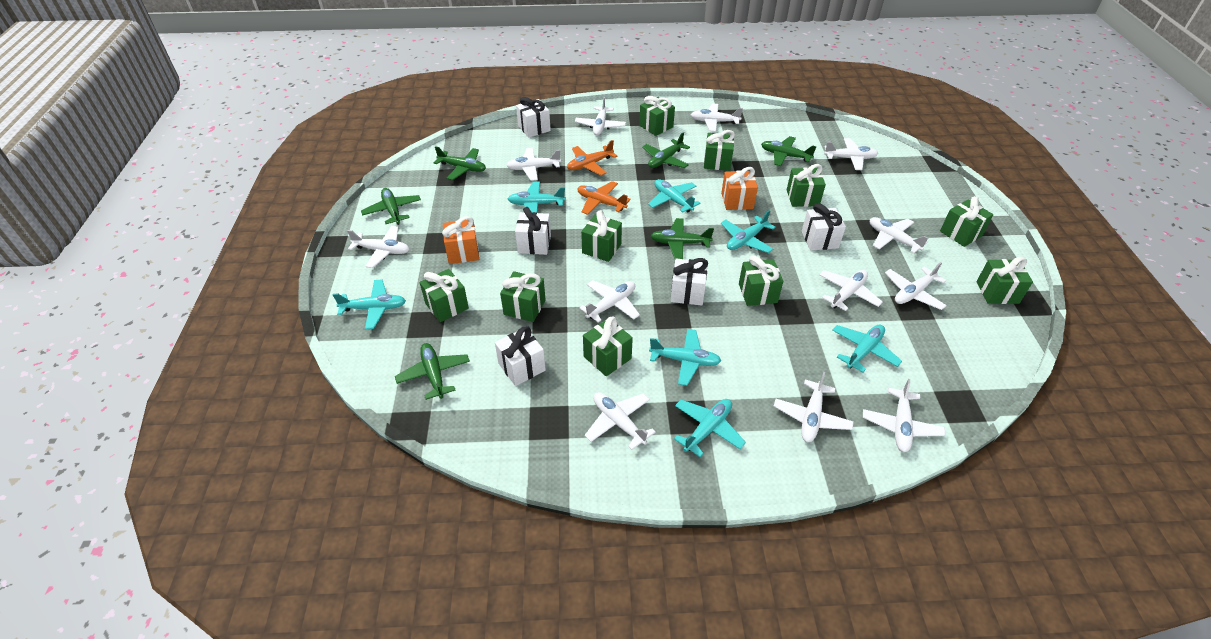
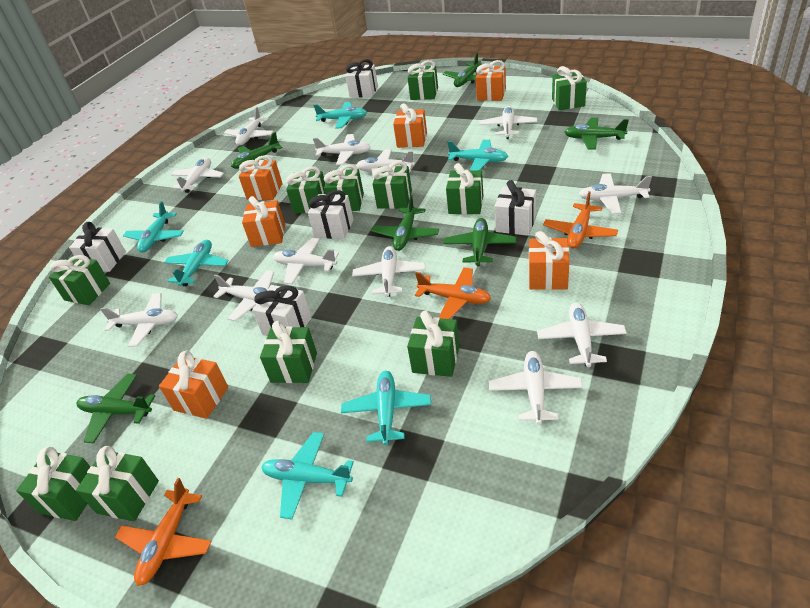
green gift: [420,269,469,322] [500,271,546,322] [581,210,622,262] [583,316,633,376] [639,96,675,136] [704,130,735,171] [739,255,783,306] [787,164,826,207] [940,196,994,247] [976,257,1033,304] = 10 -> [16,447,90,521] [49,255,110,305] [76,446,159,521] [260,321,317,383] [286,166,325,214] [324,164,364,211] [372,161,412,209] [407,310,460,377] [408,60,438,100] [446,163,483,214] [552,66,587,110] = 11
orange gift: [442,216,479,264] [721,167,758,210] = 2 -> [159,351,228,419] [239,155,283,200] [242,196,285,247] [393,103,427,148] [476,60,506,101] [529,231,570,290] = 6
orange plane: [567,140,617,175] [577,181,631,215] = 2 -> [115,478,212,586] [415,267,491,319] [543,191,618,249] = 3
turquoise plane: [333,279,406,329] [508,182,566,212] [648,179,700,213] [649,329,721,386] [674,399,746,457] [721,210,776,253] [832,325,902,372] = 7 -> [123,201,184,253] [164,240,229,286] [261,432,354,519] [313,102,367,129] [341,371,431,445] [447,140,508,170] = 6

